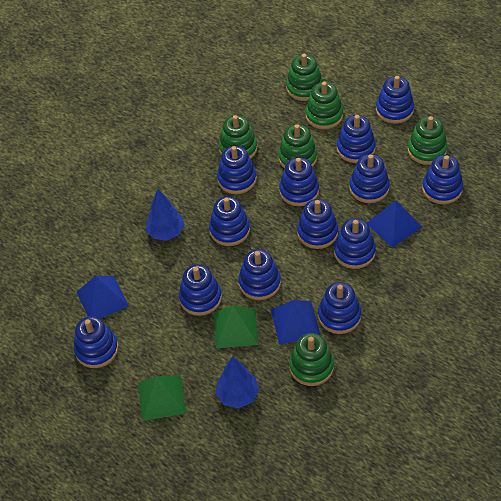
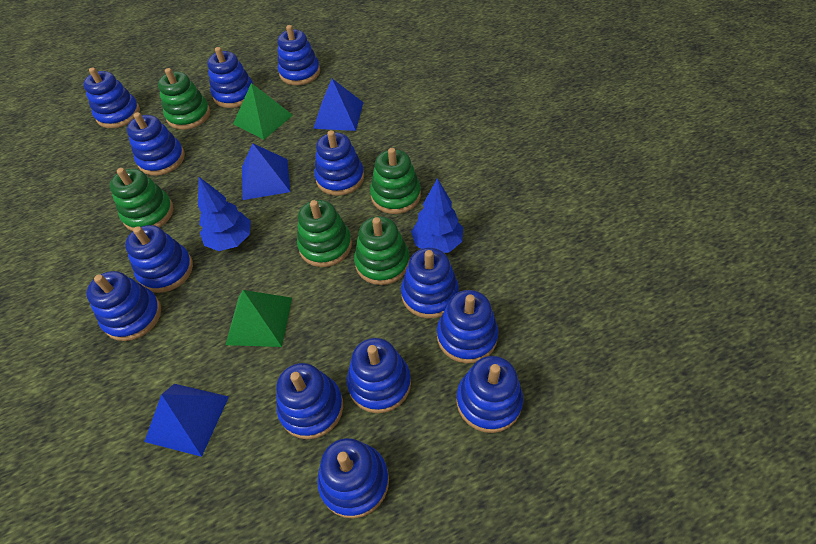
green stacking toy: [219,115,258,159] [278,124,317,168] [286,54,323,101] [289,333,334,386] [305,82,343,129] [408,116,448,165] = 6 -> [110,168,173,231] [158,68,210,130] [297,200,352,267] [354,216,410,285] [370,148,421,214] = 5

